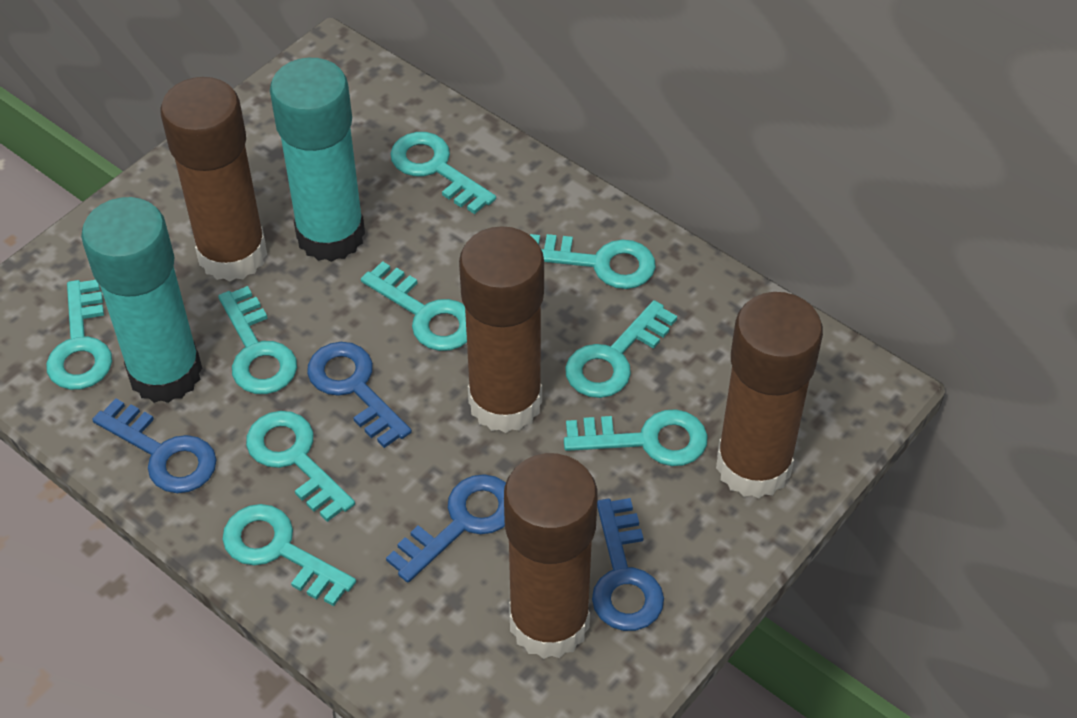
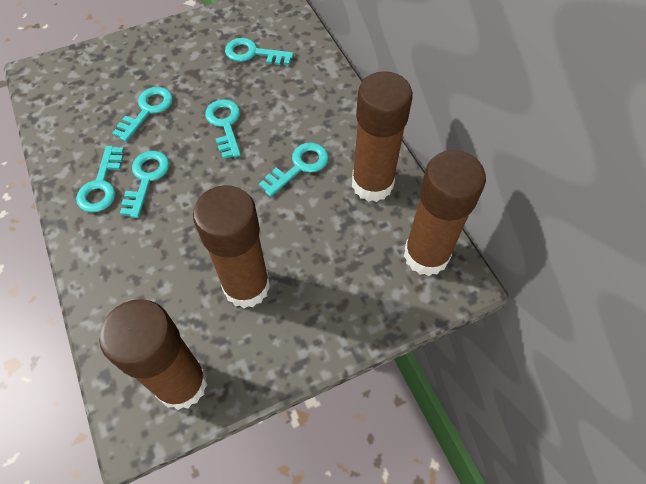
blue key: [92,398,216,493] [307,342,412,448] [386,474,506,583] [592,498,664,631] = 4 -> none = 0
turquoise glue stick: [81,197,202,403] [270,58,365,262] = 2 -> none = 0
turquoise key: [46,280,112,390] [218,286,297,394] [222,504,356,606] [246,411,355,522] [361,261,467,351] [390,132,496,214] [530,234,656,289] [564,409,708,466] [565,300,677,398] = 9 -> [76,146,124,213] [112,87,173,142] [120,151,170,218] [205,99,241,159] [225,38,294,65] [259,142,329,197] = 6

